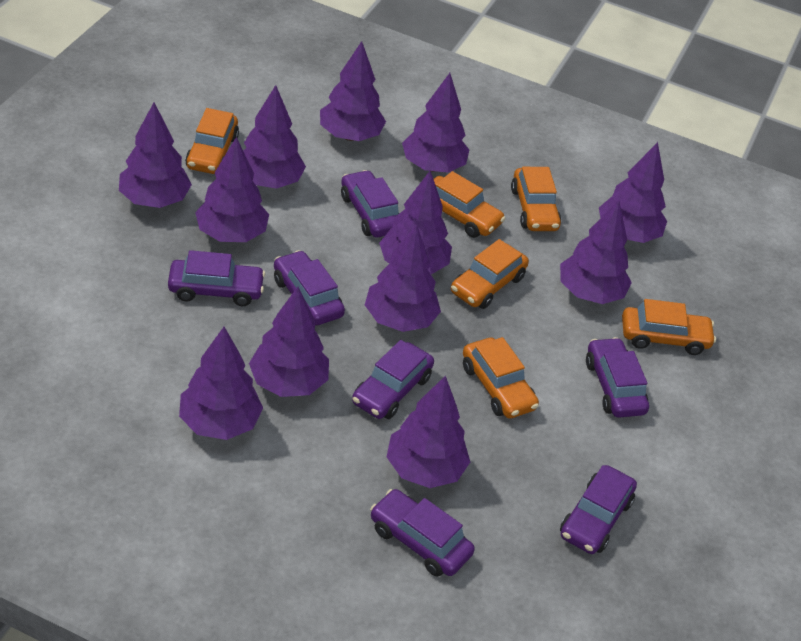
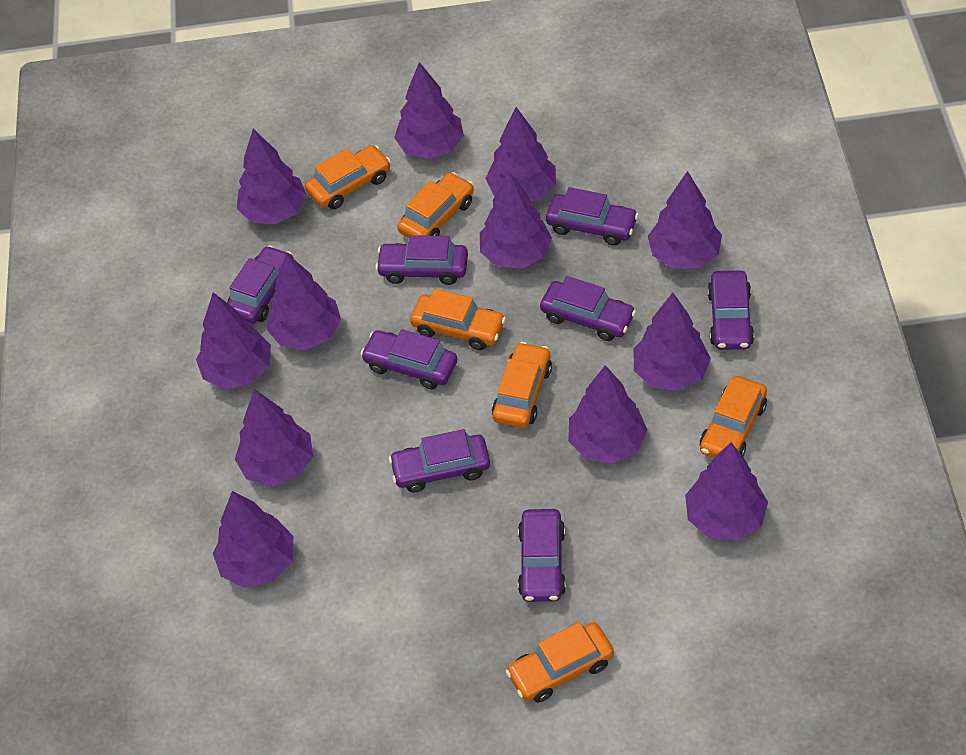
purple car: [168,250,265,306] [274,250,345,325] [341,170,399,237] [352,340,434,419] [370,489,475,577] [560,465,637,554] [586,337,649,418] = 7 -> [227,245,294,324] [361,329,457,389] [375,235,468,285] [389,429,490,493] [518,509,566,602] [540,276,636,341] [546,187,639,246] [707,271,754,350] = 8

